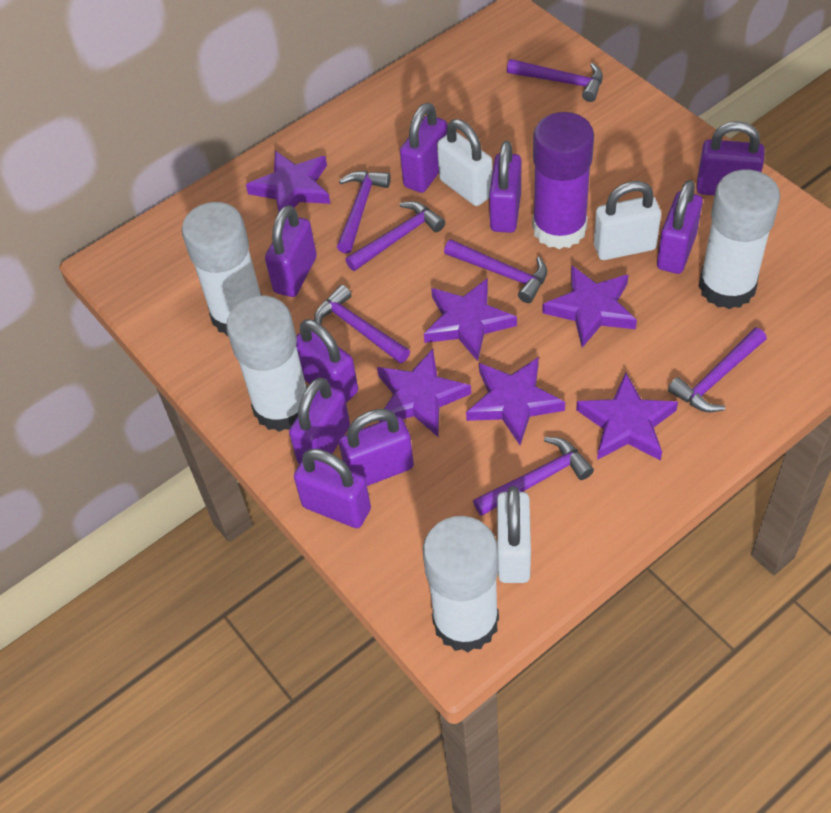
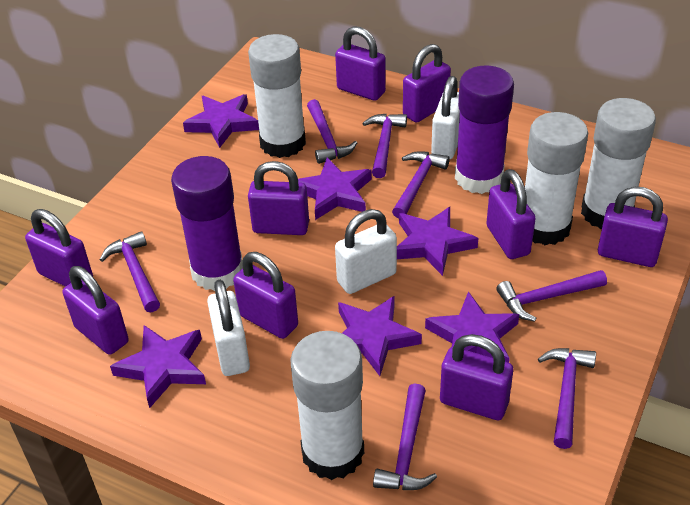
purple glue stick: [532,112,594,249] = 1 -> [171,156,243,291] [455,66,514,194] = 2

